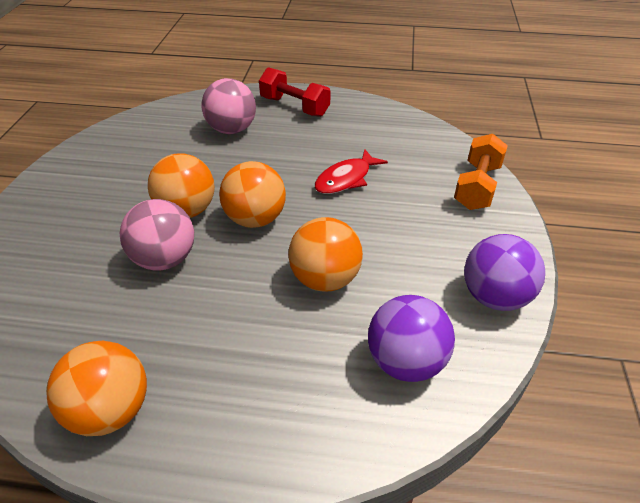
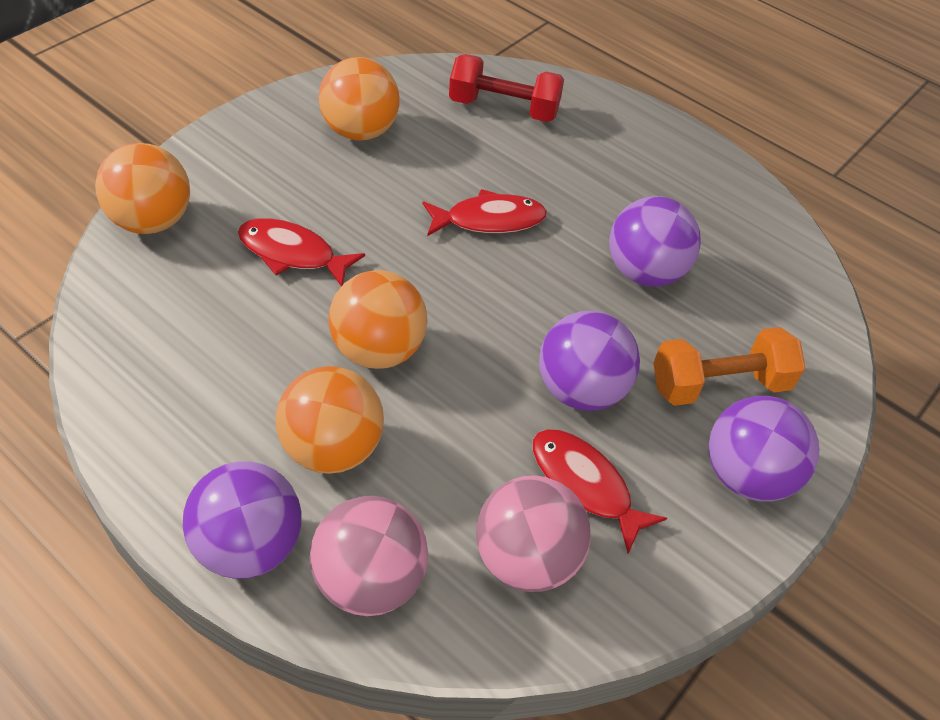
purple ball: [368,295,455,382] [464,234,545,311] = 2 -> [183,461,302,579] [539,311,640,411] [609,196,701,287] [709,396,820,502] = 4
red fish: [315,149,388,194] = 1 -> [238,218,365,286] [422,189,547,236] [533,429,667,554] = 3

